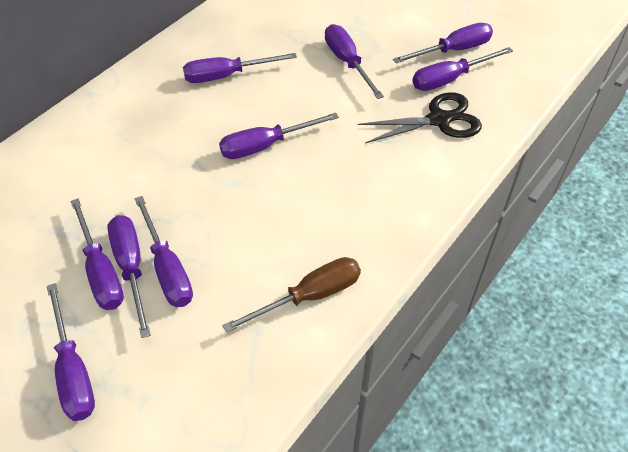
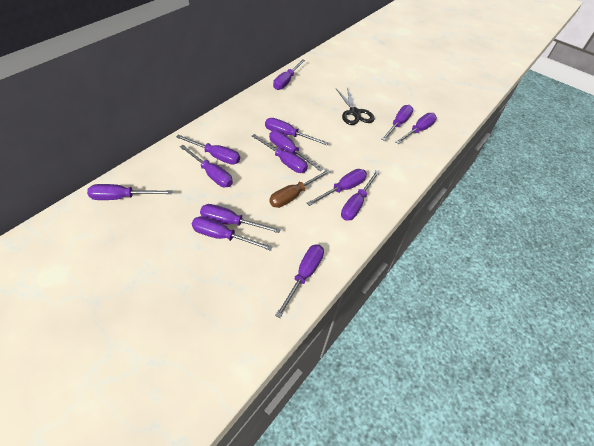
purple screwdriver: [47,283,95,421] [70,198,124,310] [107,215,151,338] [135,196,193,307] [183,53,297,83] [219,113,339,159] [325,24,384,99] [393,23,493,63] [412,47,513,91] = 9 -> [87,184,173,200] [176,135,240,165] [180,145,233,187] [192,216,273,251] [200,204,281,233] [252,134,308,173] [265,118,328,145] [269,130,323,171] [273,59,305,90] [275,244,324,318] [307,169,367,206] [341,170,380,221] [381,105,413,141] [396,113,437,144] = 14

